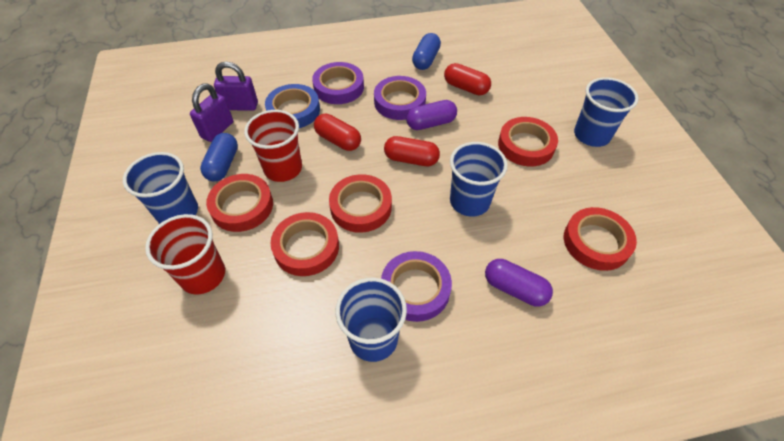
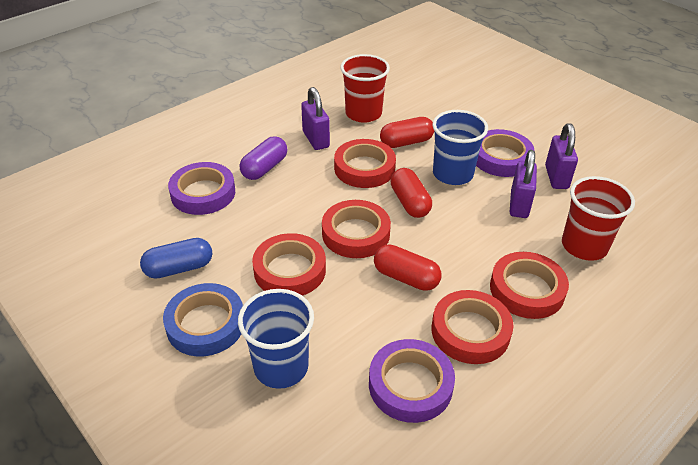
blue capsule: [200,133,238,181] [412,33,441,70] = 2 -> [140,238,212,279] = 1
blue cup: [123,152,198,224] [335,278,407,362] [450,142,508,216] [574,77,638,147] = 4 -> [238,289,314,389] [433,110,488,185] = 2
purple capsule: [406,100,457,130] [485,259,553,306] = 2 -> [240,136,287,180] = 1
purple padlock: [190,84,233,142] [214,62,258,111] = 2 -> [301,87,330,150] [510,150,537,218] [545,123,578,189] = 3

